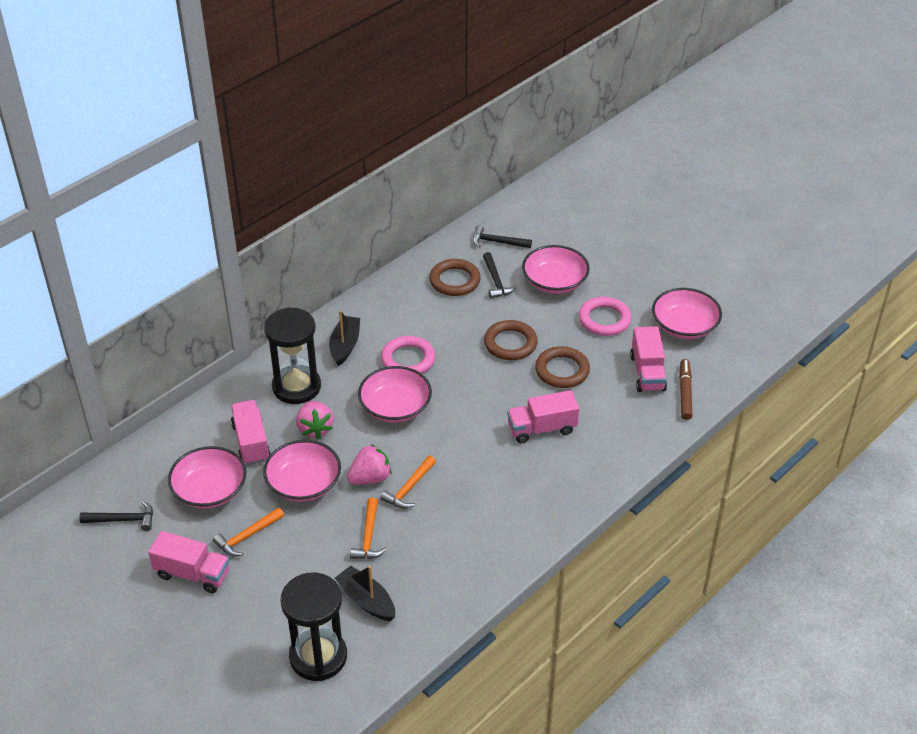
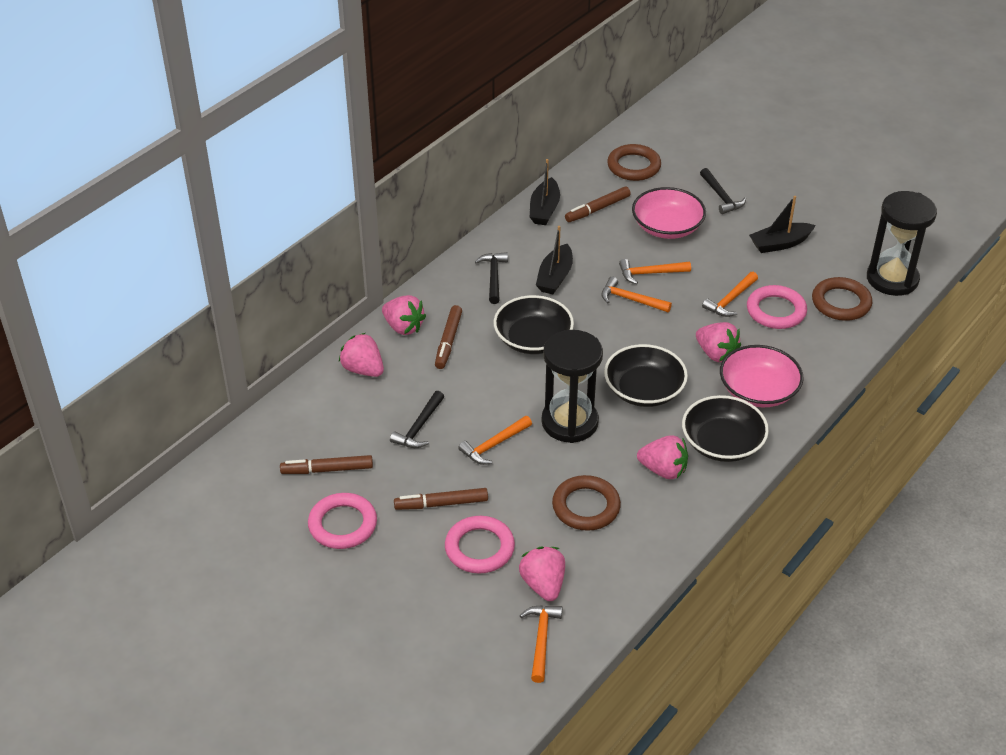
black boat: [329,310,360,366] [335,566,395,621] = 2 -> [530,159,560,225] [536,226,573,294] [749,196,816,253] = 3
black bowl: none = 0 -> [494,295,574,354] [604,344,688,407] [682,395,769,462] = 3
brown marker: [679,359,693,420] = 1 -> [280,455,373,474] [394,488,488,510] [435,305,462,369] [565,186,631,222] = 4
orange hammer: [213,507,284,557] [350,498,387,559] [380,456,436,509] = 3 -> [458,416,532,465] [520,605,562,683] [602,277,672,312] [619,259,691,284] [702,272,758,317] = 5
pink bowl: [168,446,246,509] [263,440,341,502] [358,366,432,423] [522,245,590,294] [652,288,722,339] = 5 -> [632,187,706,239] [720,345,803,407] = 2
pink ring: [381,336,435,374] [579,297,632,336] = 2 -> [308,493,377,549] [445,516,515,574] [747,285,807,329] = 3
pink strawberry: [296,401,334,439] [347,444,392,485] = 2 -> [339,333,384,377] [382,295,426,335] [519,546,565,601] [637,435,688,479] [696,322,741,362] = 5
pink truck: [148,531,229,593] [231,400,271,465] [507,390,579,443] [630,326,667,392] = 4 -> none = 0

